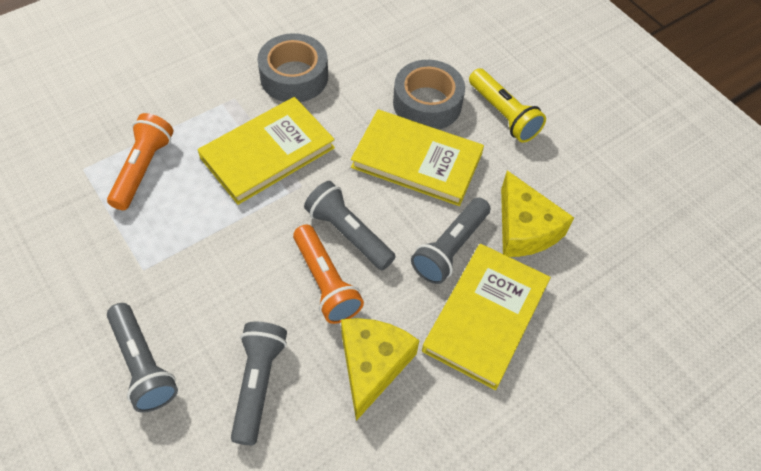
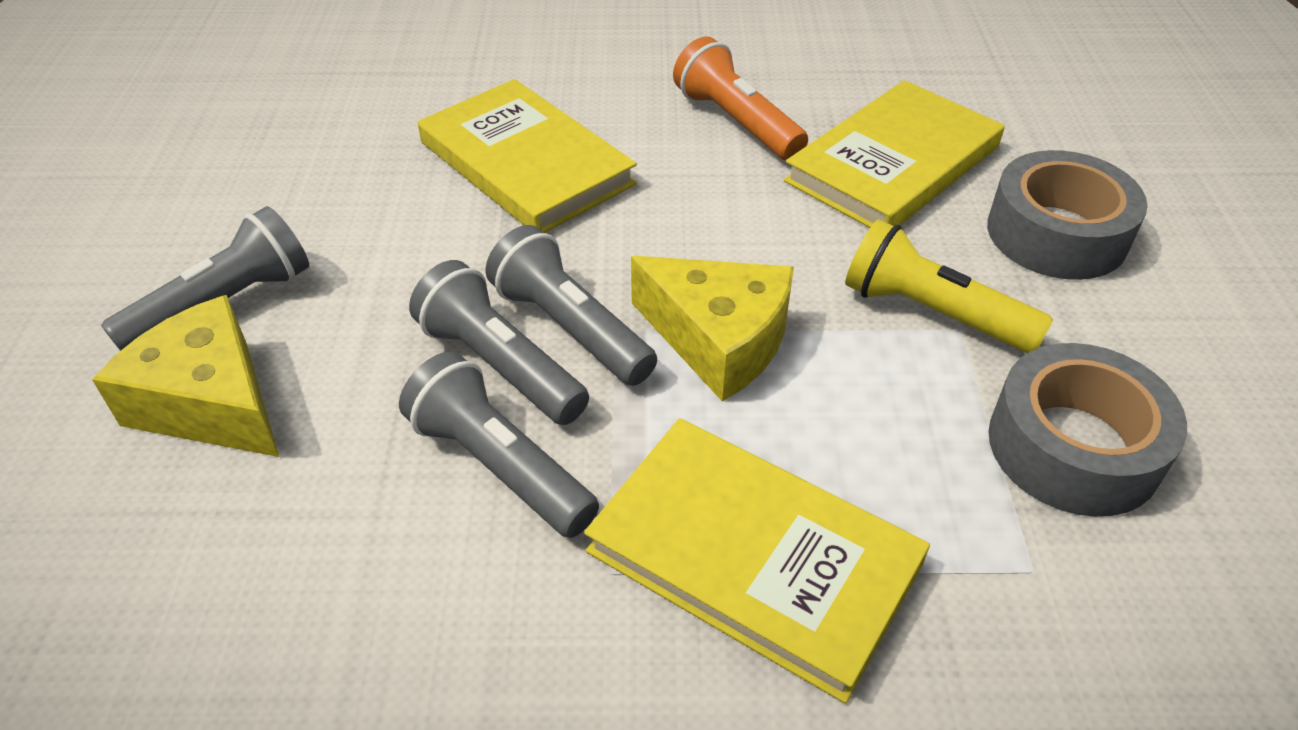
orange flashlight: [107,113,173,210] [293,225,364,324] = 2 -> [673,37,808,160] = 1

